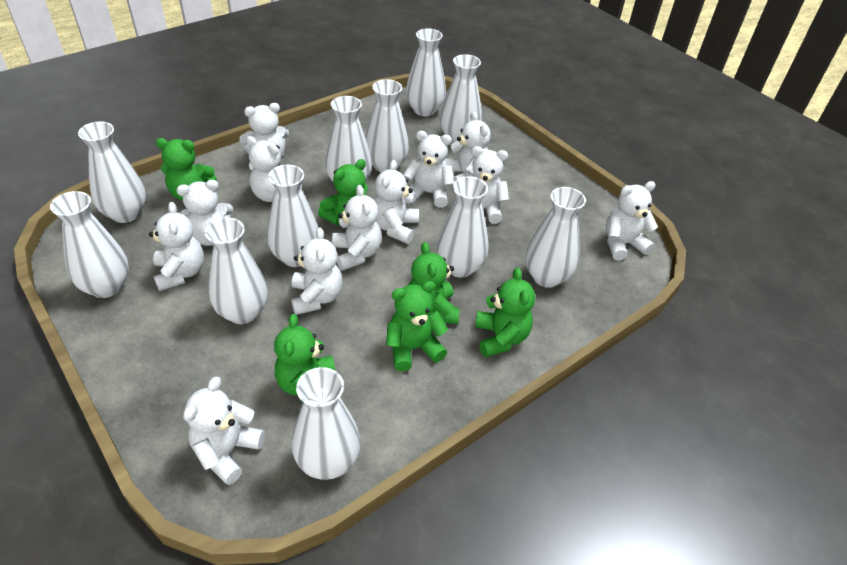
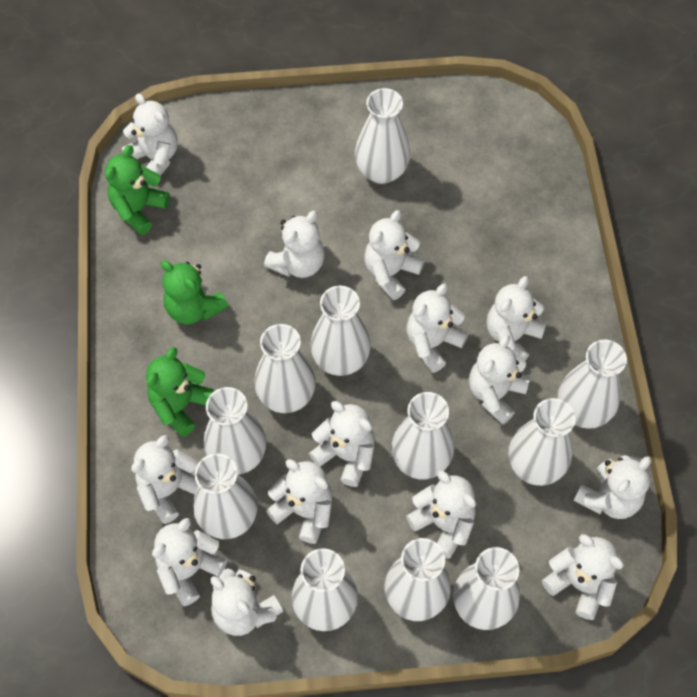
green teddy bear: [155,138,217,201] [274,314,335,402] [318,159,368,225] [386,281,448,371] [408,242,459,324] [475,268,535,357] = 6 -> [105,145,170,235] [146,347,214,437] [161,260,228,324] = 3
white teddy bear: [149,202,204,291] [176,180,233,246] [183,377,265,485] [239,103,289,158] [246,136,302,202] [291,227,343,315] [332,185,382,271] [374,160,419,244] [404,131,454,208] [444,111,491,182] [465,146,509,224] [606,181,658,260] = 12 -> [121,93,178,176] [131,435,198,524] [152,518,227,606] [210,569,283,636] [264,211,325,278] [266,459,332,544] [309,401,375,487] [364,210,425,300] [406,283,469,373] [406,471,476,559] [469,335,530,425] [486,276,547,360] [542,534,624,620] [573,455,651,519] = 14

